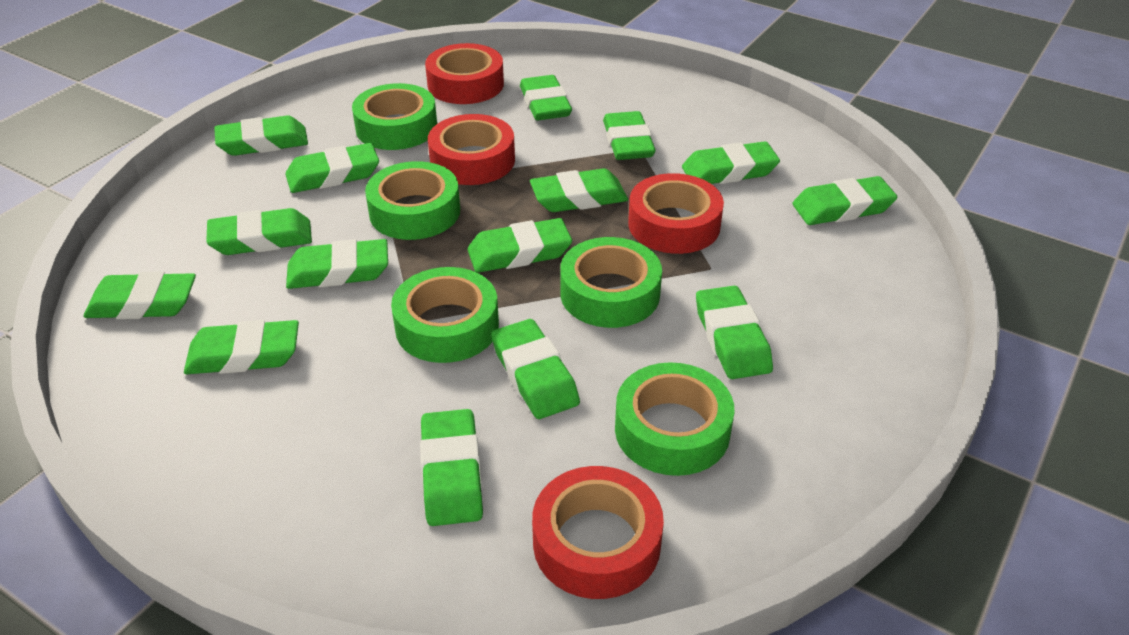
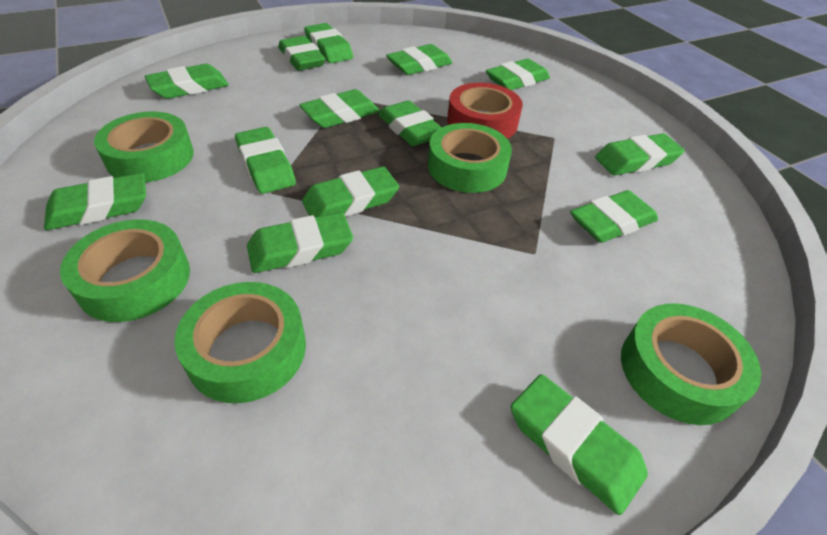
green eraser: [83,271,196,319] [184,320,299,374] [206,208,312,255] [214,116,308,156] [285,143,379,193] [286,239,388,289] [420,409,483,526] [467,218,572,273] [491,319,580,419] [520,75,572,121] [530,168,628,212] [603,111,656,160] [682,141,780,184] [696,285,773,379] [792,176,897,225] = 15 -> [44,173,146,230] [145,64,229,99] [235,127,296,194] [247,212,353,273] [278,36,325,71] [299,89,380,128] [302,166,399,217] [304,23,353,63] [378,101,442,146] [386,44,452,75] [486,59,550,90] [511,374,648,515] [570,190,658,243] [595,133,685,176] = 14
red tape: [425,43,504,104] [428,114,515,185] [532,466,664,599] [628,173,724,254] = 4 -> [447,83,523,139] = 1

